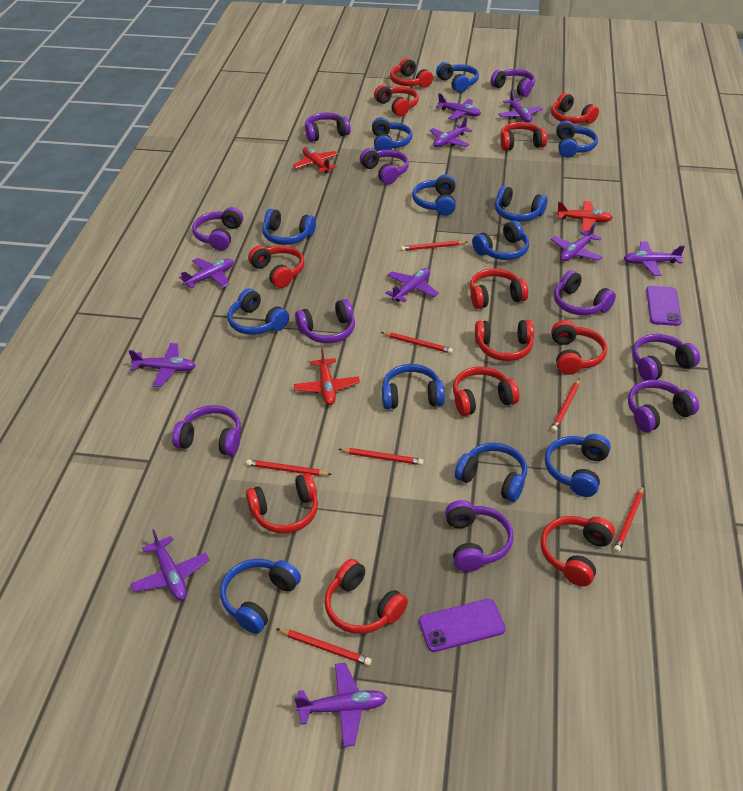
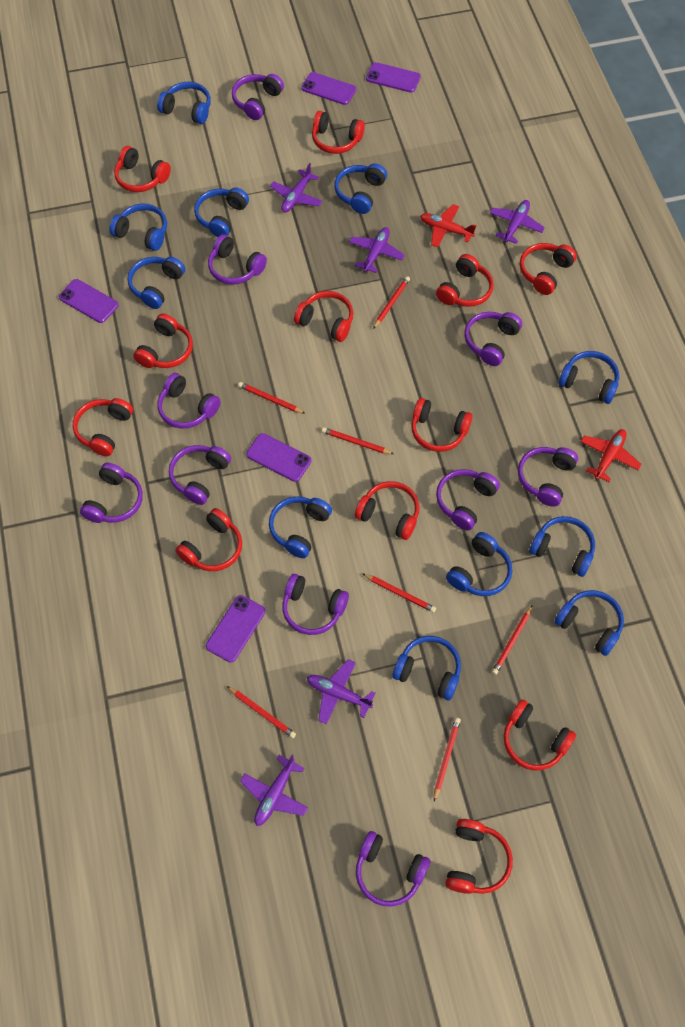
blue headphones: [220,559,301,634] [228,289,289,335] [262,209,316,245] [372,117,412,151] [382,364,445,409] [412,174,456,216] [436,62,479,93] [455,443,527,502] [472,220,529,260] [495,186,547,222] [545,434,611,497] [556,121,598,158] = 12 -> [109,204,167,251] [128,257,185,309] [157,82,211,124] [194,188,249,237] [269,496,332,558] [334,163,387,214] [392,636,461,700] [446,532,512,596] [529,516,595,577] [554,590,624,656] [558,351,619,404] = 11
purple phone: [419,599,505,652] [646,286,682,326] = 2 -> [59,279,118,323] [206,595,265,662] [246,433,311,482] [301,72,356,105] [366,62,421,93] = 5
purple plane: [129,343,196,387] [131,529,209,600] [179,258,233,289] [294,663,387,747] [385,268,439,302] [429,117,472,147] [436,93,481,120] [498,90,543,123] [551,223,602,261] [623,241,685,276] = 10 -> [240,755,308,826] [270,163,322,213] [307,659,375,724] [349,227,405,273] [490,200,545,244] = 5
red plane: [293,147,338,174] [294,348,360,405] [556,201,613,232] = 3 -> [420,204,477,247] [581,429,642,482] = 2

